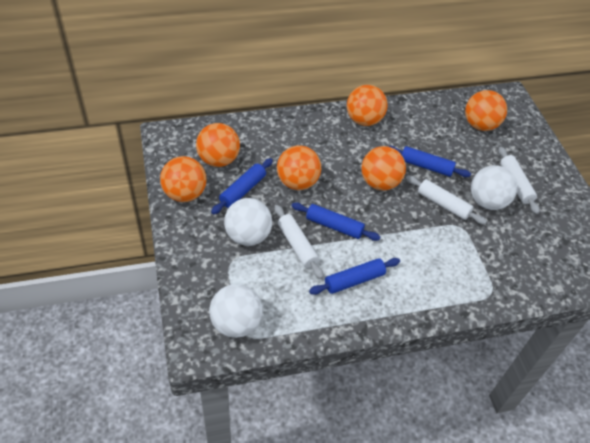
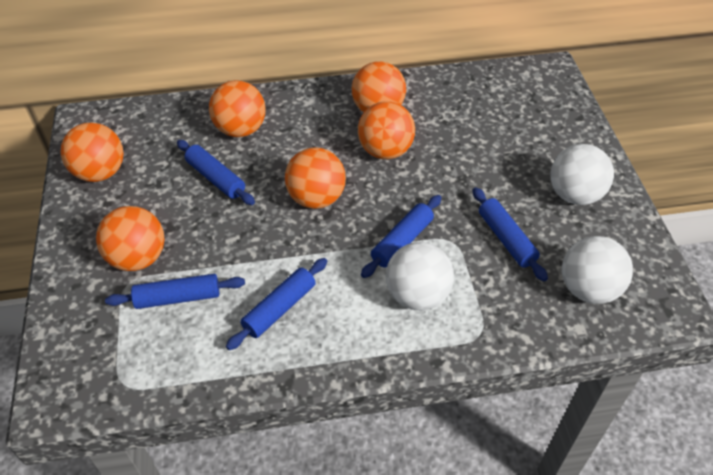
blue rolling pin: [211,158,273,214] [291,202,380,241] [309,258,400,295] [388,146,471,177] = 4 -> [105,274,245,309] [177,140,255,205] [226,258,327,350] [361,195,442,278] [472,187,548,281] = 5
white rolling pin: [275,205,323,279] [406,175,487,224] [498,147,540,214] = 3 -> none = 0

